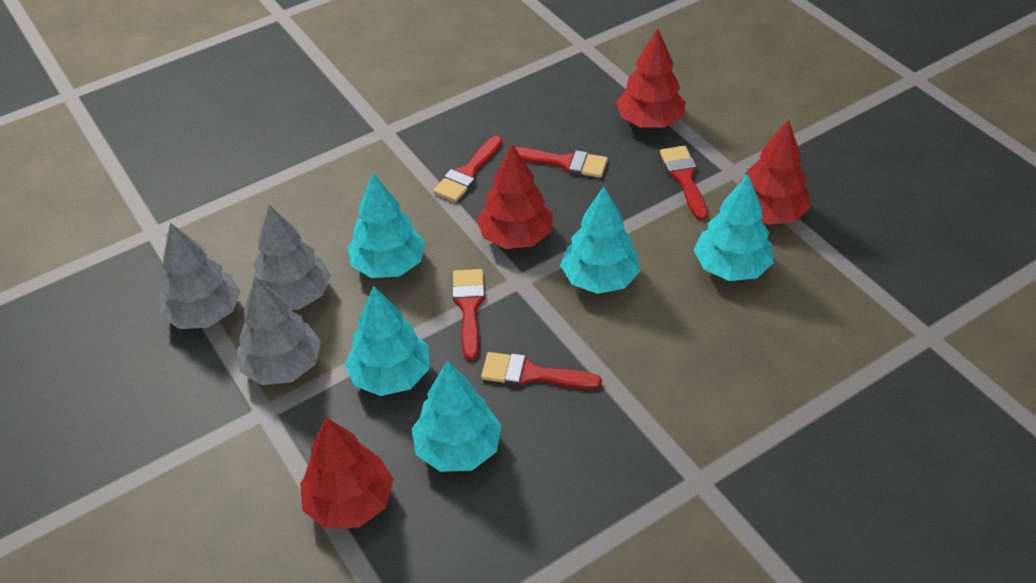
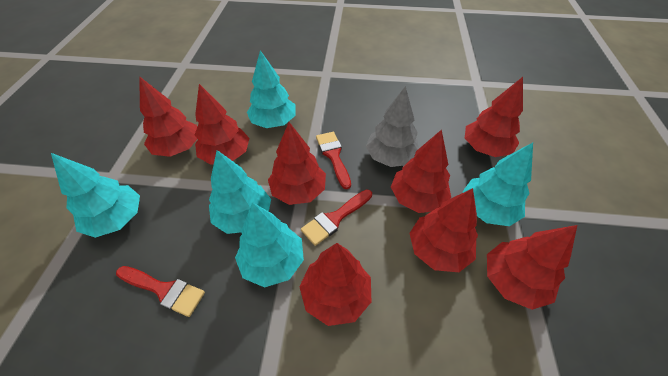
grey tree: [160,223,241,329] [237,276,321,385] [252,205,331,310] = 3 -> [366,86,419,167] = 1
red brush: [433,136,502,202] [452,269,485,360] [481,352,602,389] [507,147,608,178] [660,146,708,220] = 5 -> [116,266,205,317] [301,189,372,246] [316,132,351,189] = 3
red tree: [300,417,393,529] [477,144,553,249] [616,28,686,127] [739,119,811,225] = 4 -> [139,76,197,157] [195,84,249,165] [268,122,326,205] [299,243,371,326] [391,130,451,213] [409,188,478,272] [465,77,523,157] [487,225,577,310] = 8

